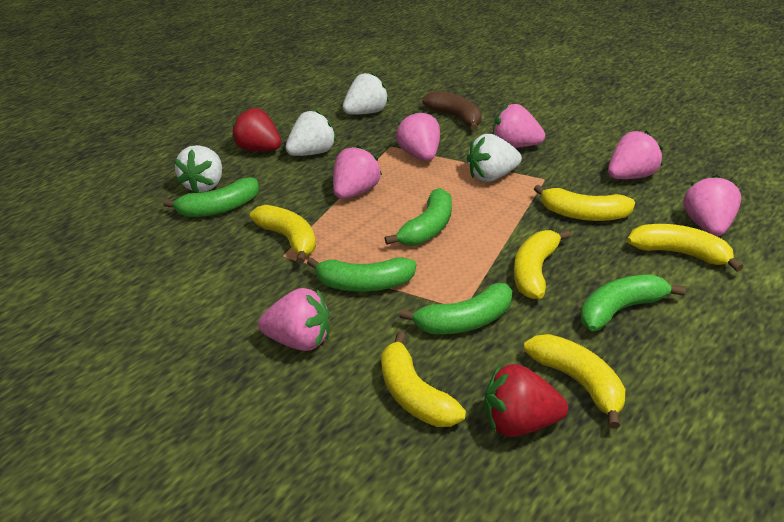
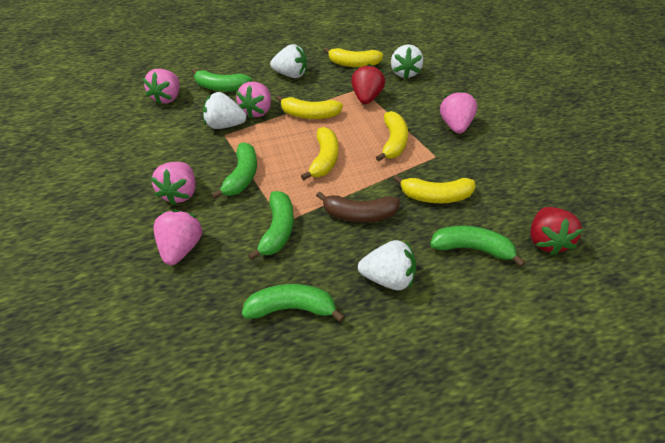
pink strawberry: [258,288,330,351] [333,145,382,199] [396,110,440,161] [493,104,545,148] [608,131,663,179] [683,175,741,236] = 6 -> [143,69,180,105] [151,162,196,205] [154,210,203,265] [236,82,271,118] [440,90,477,134] = 5
yellow banana: [250,205,316,264] [381,332,466,427] [514,230,571,299] [524,334,625,429] [534,184,635,221] [627,224,743,272] = 6 -> [276,95,343,119] [301,127,338,180] [324,47,383,67] [376,111,408,161] [393,175,476,203] = 5

